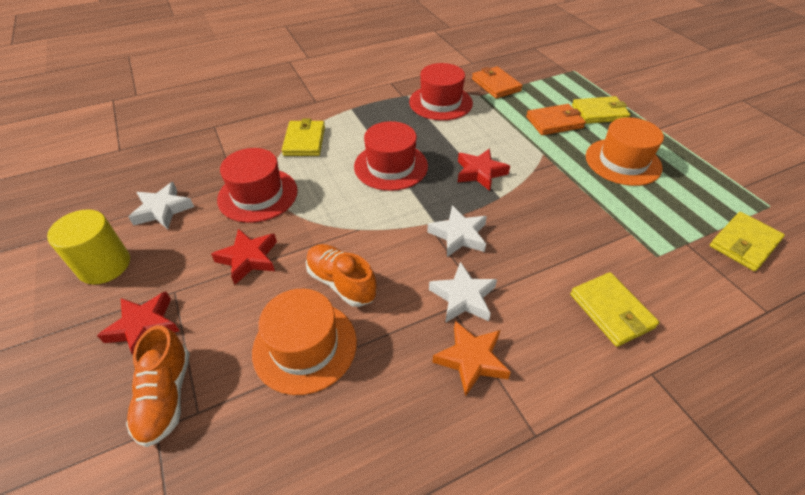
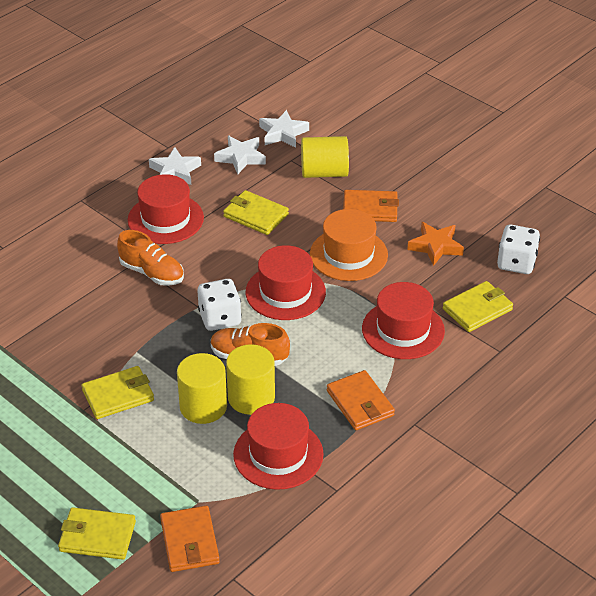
orange hat: [252,289,357,395] [586,117,664,186] = 2 -> [310,209,388,281] = 1
orange wallet: [472,66,523,99] [526,104,586,135] = 2 -> [160,506,220,572] [327,370,395,430] [343,190,399,222] = 3
red hat: [217,148,298,223] [354,121,428,191] [409,63,473,121] = 3 -> [128,174,204,244] [233,403,324,490] [246,245,326,320] [362,282,445,359] = 4
red star: [97,291,180,355] [211,229,277,285] [458,149,510,191] = 3 -> none = 0
white dice: none = 0 -> [198,279,242,331] [497,225,540,274] = 2
yellow cylinder: [47,209,130,285] = 1 -> [177,353,227,424] [226,344,275,415] [301,136,349,178] = 3

